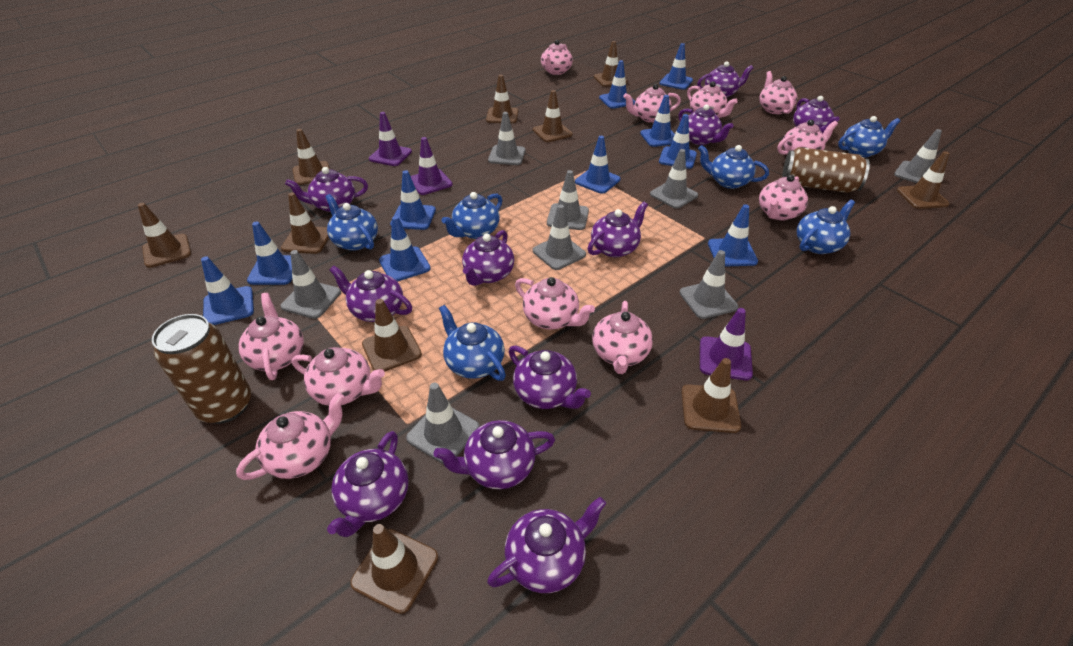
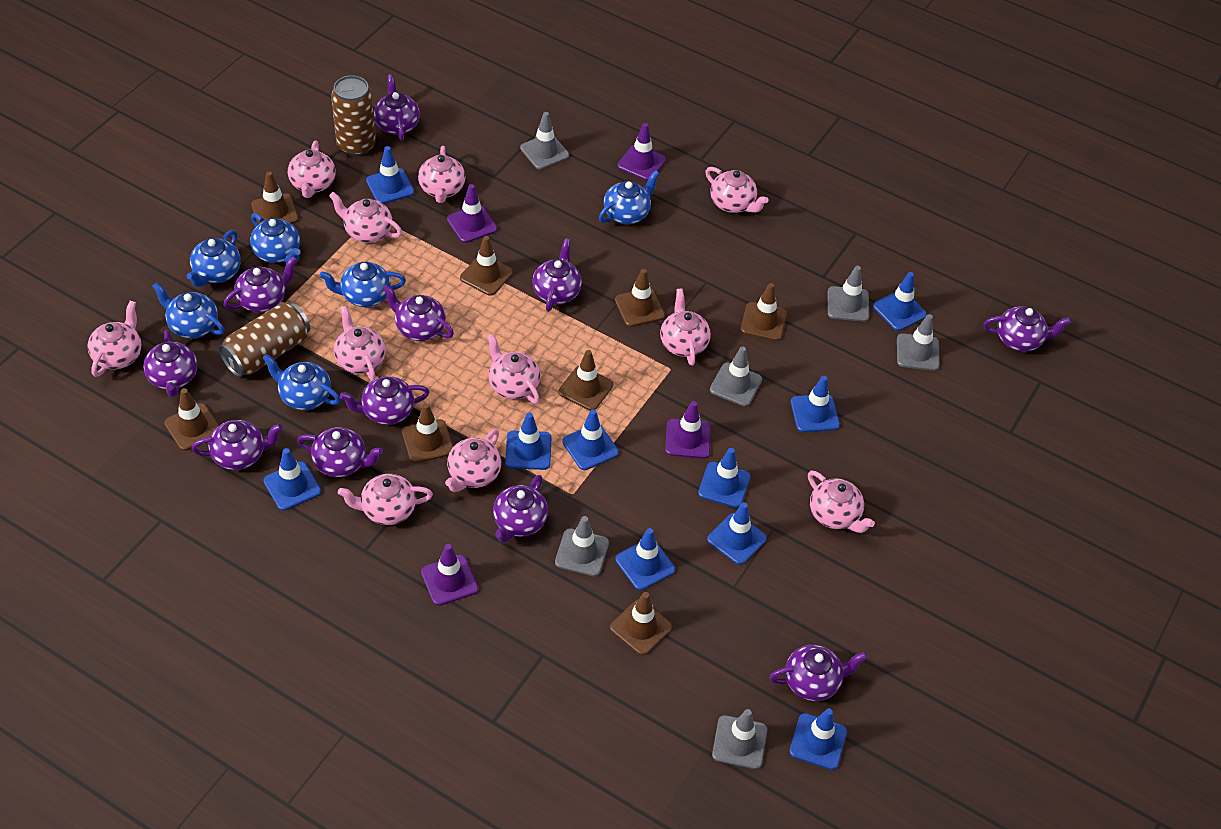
brown traffic cone: [138,203,191,268] [281,192,329,254] [292,129,330,185] [350,524,438,614] [362,299,422,372] [486,75,518,123] [533,90,572,142] [594,41,628,87] [681,358,741,433] [897,151,949,209] = 10 -> [164,388,219,451] [251,172,298,224] [402,403,453,463] [460,236,513,296] [558,350,613,411] [610,592,672,655] [615,269,665,327] [741,283,787,341] = 8
grey traffic cone: [280,250,341,319] [406,383,479,464] [488,112,526,165] [533,204,586,270] [547,170,589,230] [650,149,698,209] [680,250,738,319] [894,129,942,183] = 8 -> [520,112,569,169] [555,516,609,577] [710,346,762,406] [712,709,768,769] [828,266,869,322] [897,314,940,371] = 6
purple traffic cone: [369,112,412,166] [411,137,453,195] [700,308,753,380] = 3 -> [421,544,478,606] [447,184,497,243] [617,123,666,181] [665,401,711,459] = 4

